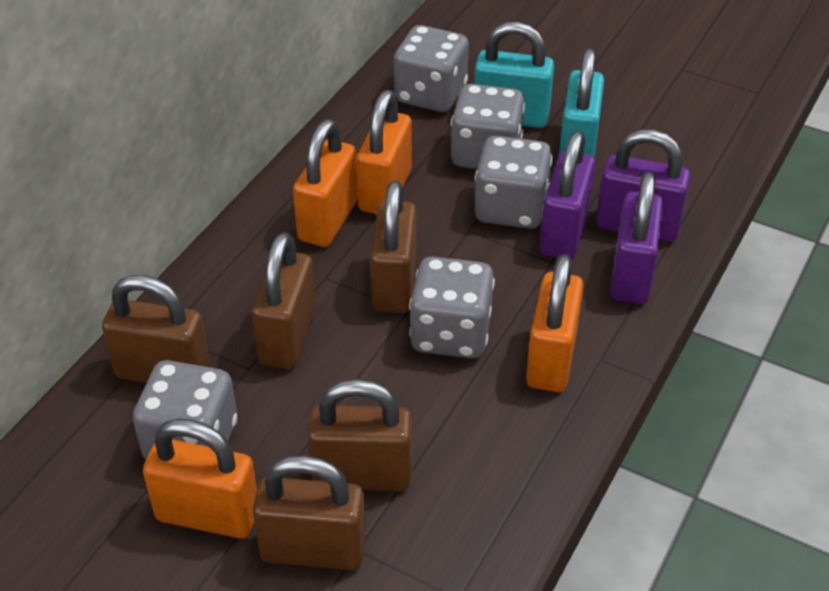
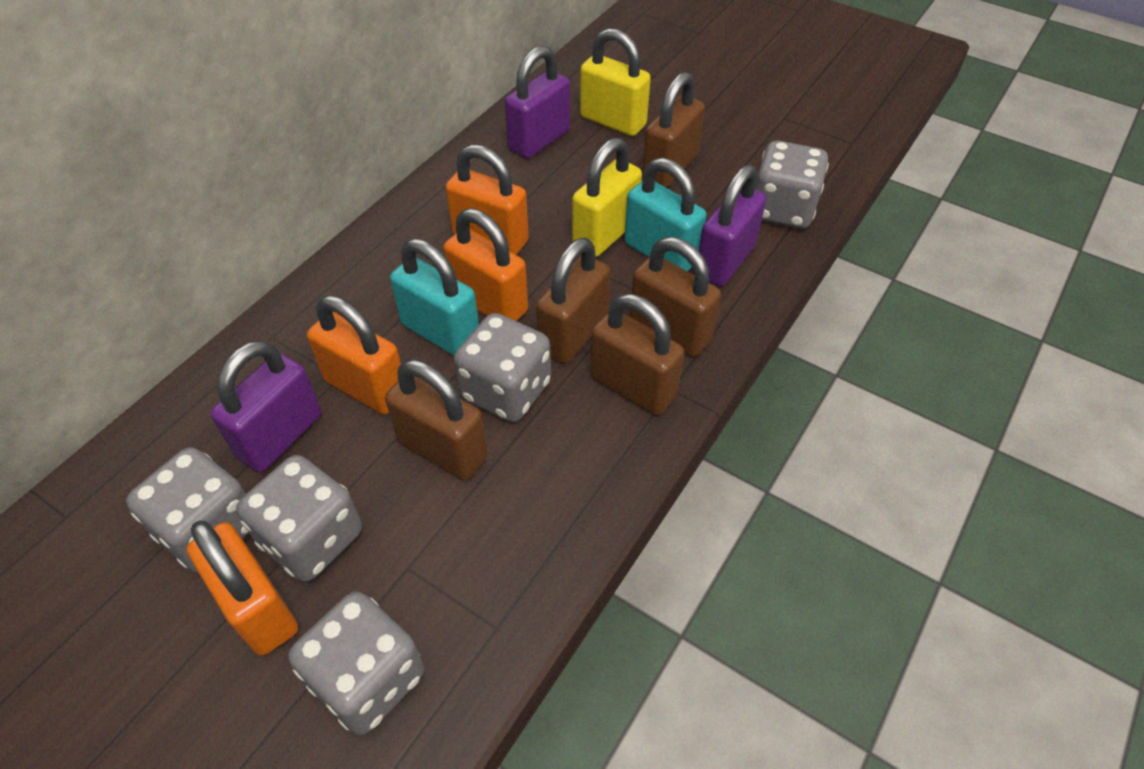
yellow padlock: none = 0 -> [572,138,642,257] [580,28,651,136] = 2

